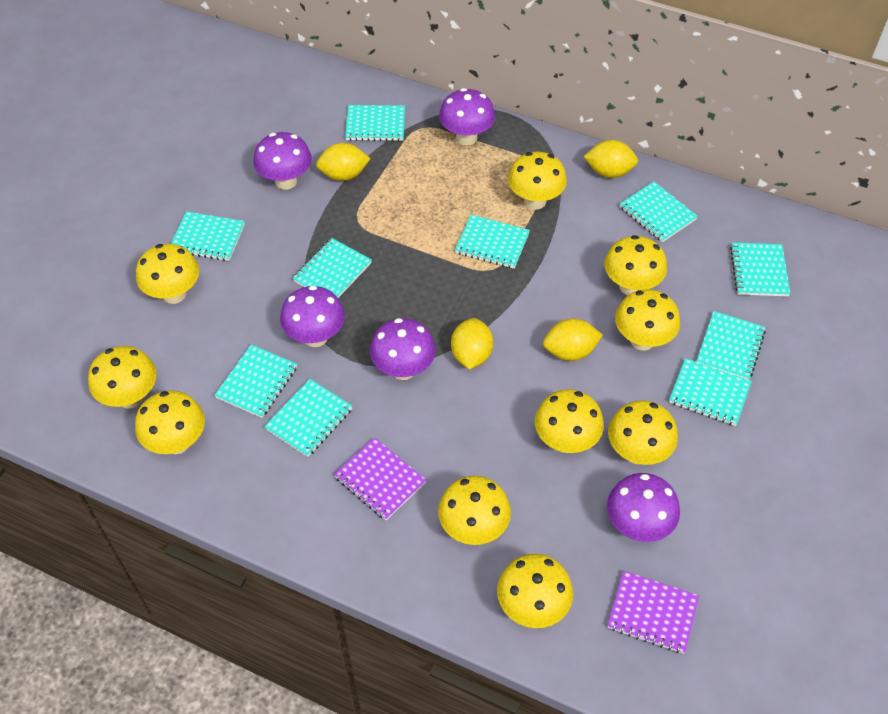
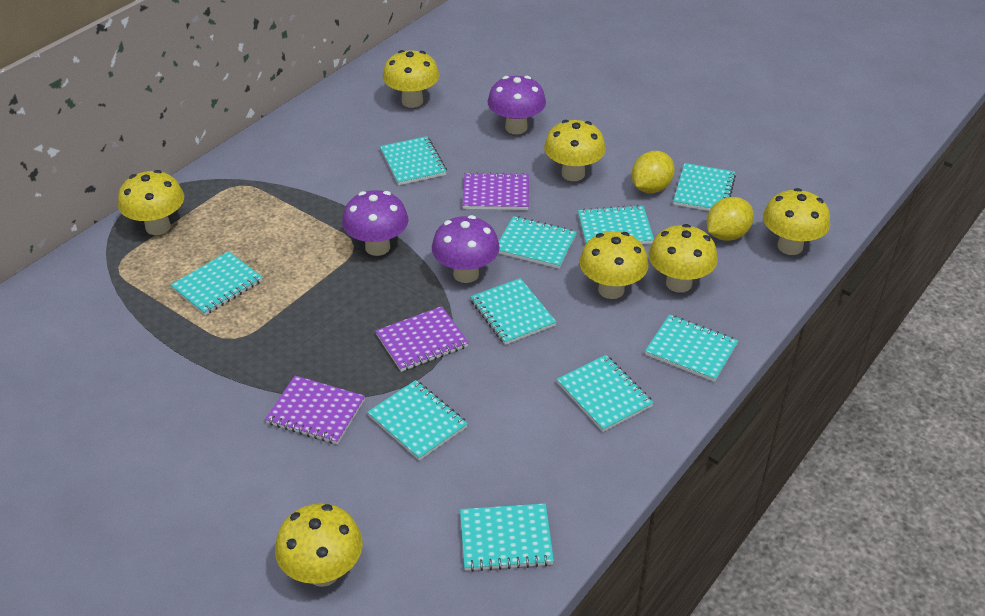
purple mushroom: [253,132,312,190] [280,286,345,347] [370,318,436,380] [439,88,495,145] [607,473,680,542] = 5 -> [342,190,408,256] [432,215,500,283] [488,76,546,134] = 3
purple notebook: [334,437,426,520] [607,571,699,654] = 2 -> [265,376,365,444] [375,306,469,372] [462,172,529,210] = 3
yellow lemon: [316,143,371,181] [451,318,493,370] [543,318,603,361] [583,140,638,178] = 4 -> [631,151,675,193] [707,197,754,241] = 2
yellow mushroom: [88,346,156,408] [135,391,205,454] [136,244,199,304] [438,476,511,545] [497,554,573,628] [508,151,567,209] [535,389,604,453] [605,235,667,295] [608,401,678,465] [615,289,680,351] = 10 -> [118,170,184,235] [275,504,363,587] [383,50,439,108] [544,120,606,181] [579,231,648,299] [649,224,718,293] [763,188,830,255] = 7

